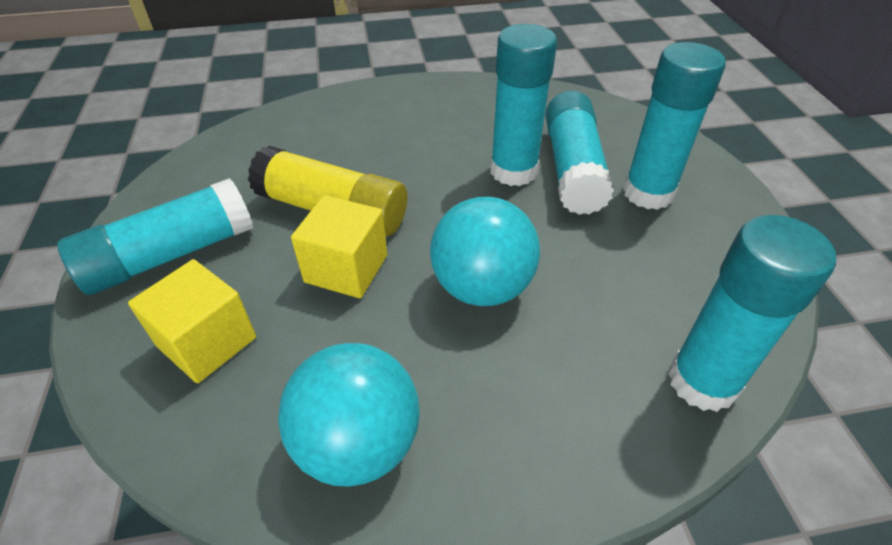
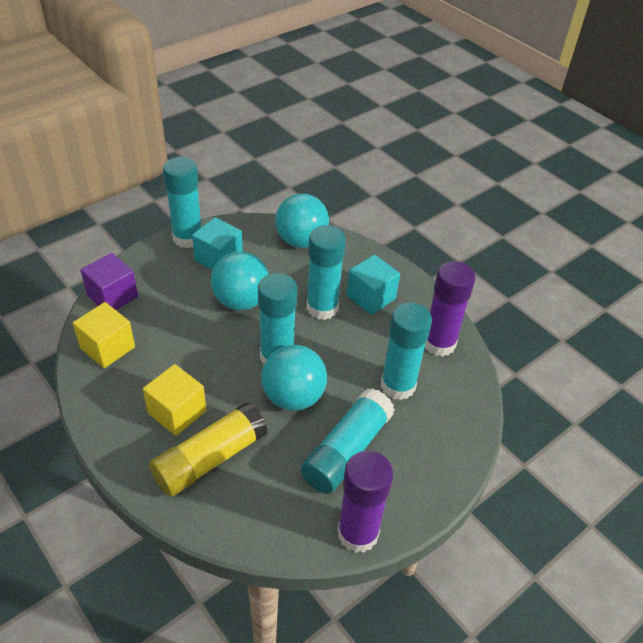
purple cube: none = 0 -> [80,253,138,310] = 1
purple glue stick: none = 0 -> [337,451,393,553] [425,261,476,357] = 2
turquoise ball: [278,343,419,487] [430,197,540,306] = 2 -> [211,251,269,310] [261,345,327,411] [275,194,329,248] = 3
turquoise cube: none = 0 -> [192,217,243,270] [347,255,400,315] = 2

